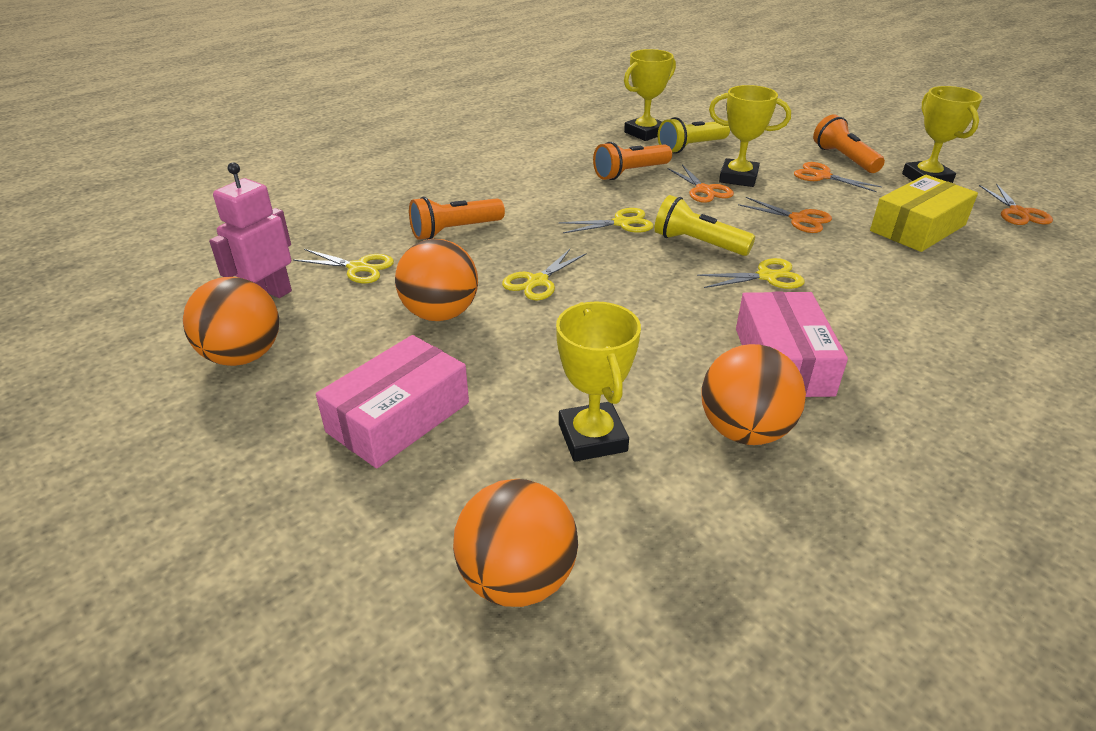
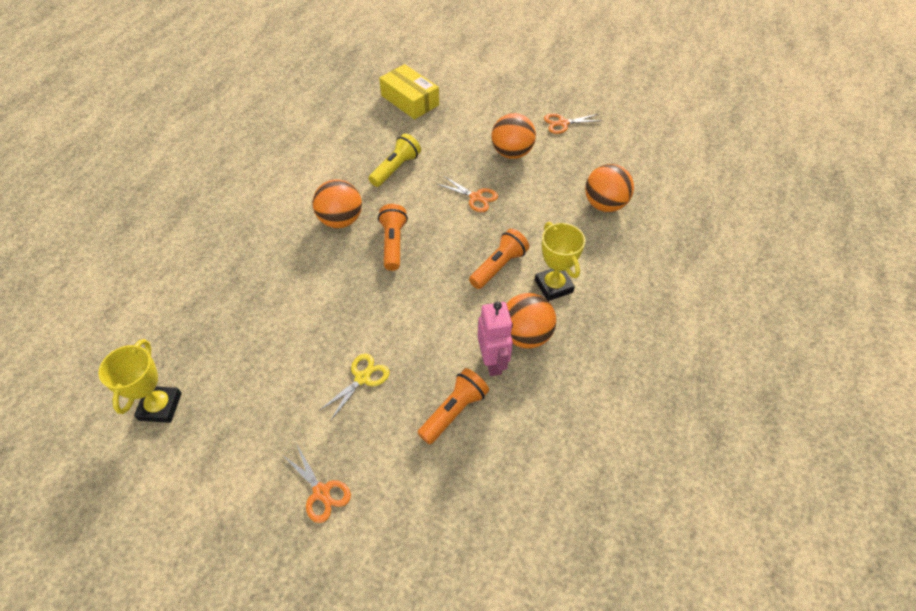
orange scissors: [667,165,734,203] [738,197,832,233] [794,162,882,192] [979,183,1053,225] = 4 -> [284,445,351,523] [437,176,498,212] [544,113,603,134] = 3
pink box: [316,335,469,468] [736,292,848,397] = 2 -> none = 0
yellow flashlight: [654,195,755,256] [658,117,730,154] = 2 -> [369,133,421,187] = 1
yellow scissors: [293,249,394,283] [502,249,587,300] [559,208,654,233] [697,258,805,289] = 4 -> [319,354,389,421] = 1
yellow trophy: [556,301,641,461] [624,49,676,141] [709,85,791,187] [902,86,983,183] = 4 -> [98,339,182,423] [535,222,585,301] = 2

